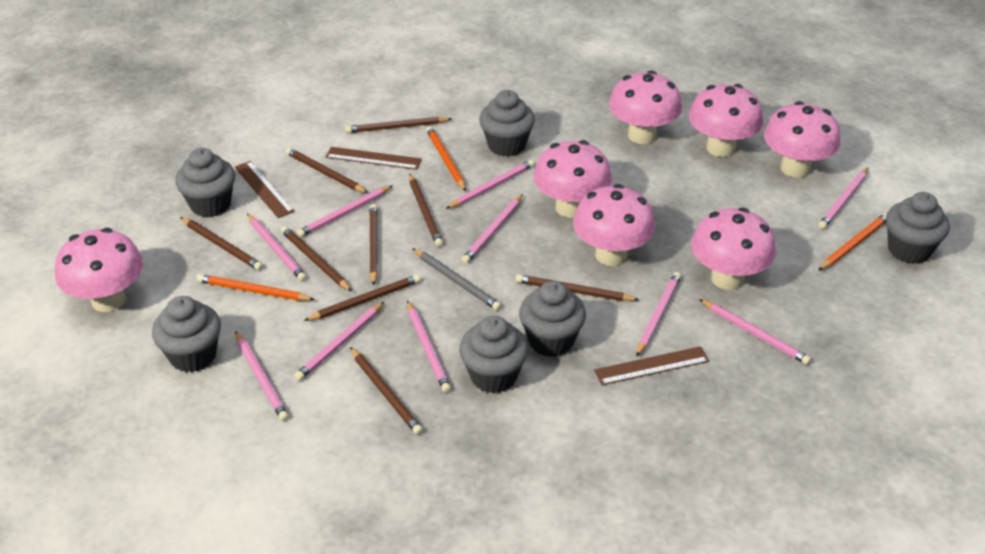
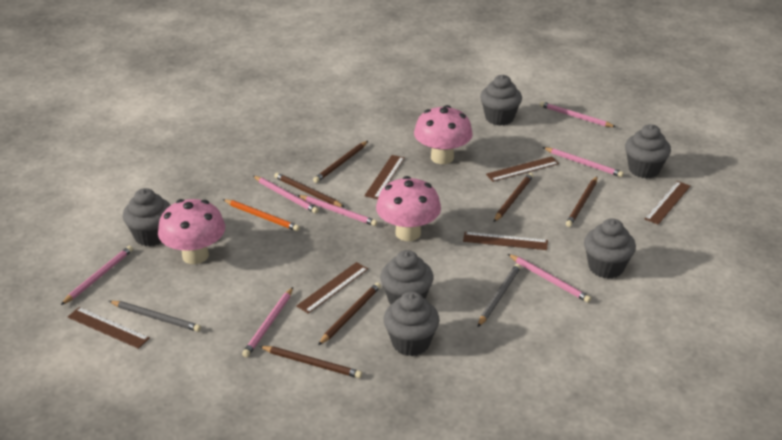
brown pencil: [180,217,263,271] [281,226,352,292] [285,147,368,193] [304,275,420,321] [345,117,452,133] [350,347,423,435] [369,204,378,285] [409,173,443,247] [516,274,639,301] = 9 -> [259,346,362,378] [274,173,344,207] [313,141,368,183] [318,282,381,345] [494,173,533,222] [566,177,597,227] = 6
brown ruler: [235,161,294,218] [326,147,422,170] [594,346,709,385] = 3 -> [68,307,150,349] [296,262,368,314] [364,155,405,199] [463,232,548,250] [486,156,559,182] [645,181,691,225] = 6
grey pencil: [412,248,501,311] = 1 -> [109,301,201,332] [478,264,521,327] = 2
orange pencil: [197,274,315,301] [426,126,466,191] [818,213,887,271] = 3 -> [223,199,300,231] = 1
pink mushroom: [55,228,143,312] [533,140,612,218] [573,184,655,266] [609,71,682,144] [689,84,763,157] [691,208,776,290] [764,101,840,178] = 7 -> [158,199,225,264] [376,176,441,241] [414,105,473,164] = 3
pink pencil: [235,331,289,421] [247,213,306,281] [295,302,384,381] [297,185,393,238] [407,301,451,393] [446,160,534,209] [462,194,523,263] [636,272,681,357] [699,299,811,365] [819,168,868,229] = 10 -> [61,246,133,305] [242,287,293,357] [253,176,319,214] [298,195,377,226] [508,254,591,303] [540,102,616,127] [543,147,624,177] = 7

